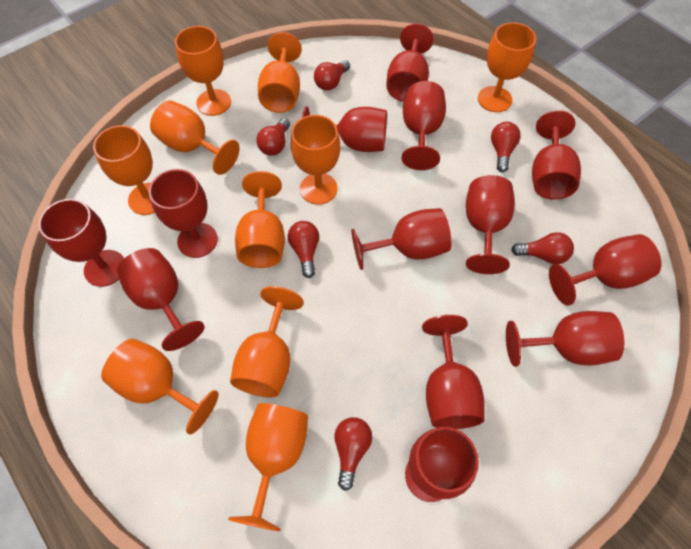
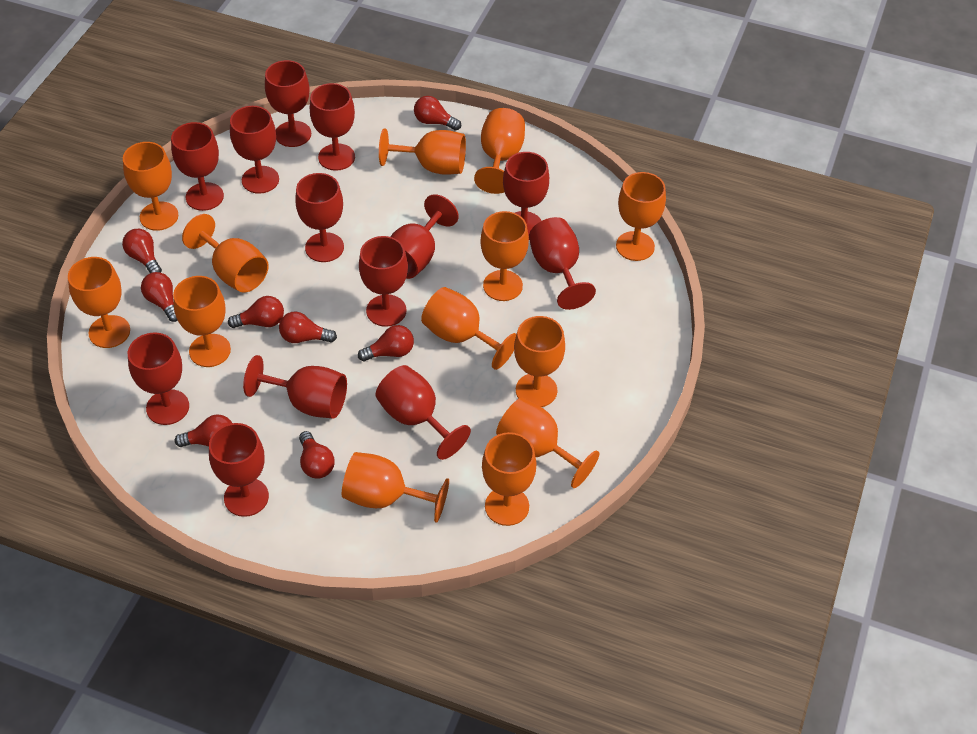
orange goblet: [93,125,155,215] [101,339,219,435] [150,101,240,175] [175,26,231,116] [228,403,308,531] [230,286,303,397] [235,171,285,268] [258,32,301,113] [291,115,340,205] [478,22,536,112] = 10 -> [68,257,130,348] [123,142,178,231] [173,276,231,367] [182,214,269,293] [342,452,449,523] [379,128,466,175] [421,287,516,370] [474,108,525,194] [480,211,529,301] [482,432,536,526] [496,398,599,488] [514,316,565,407] [616,172,666,261] = 13
red light bulb: [256,118,290,156] [288,221,319,278] [314,60,350,90] [334,417,372,491] [491,122,521,172] [511,232,574,264] = 6 -> [122,229,162,273] [141,272,178,322] [175,415,232,447] [228,296,284,328] [279,312,337,343] [299,431,335,479] [358,325,414,361] [414,96,461,131] = 8

